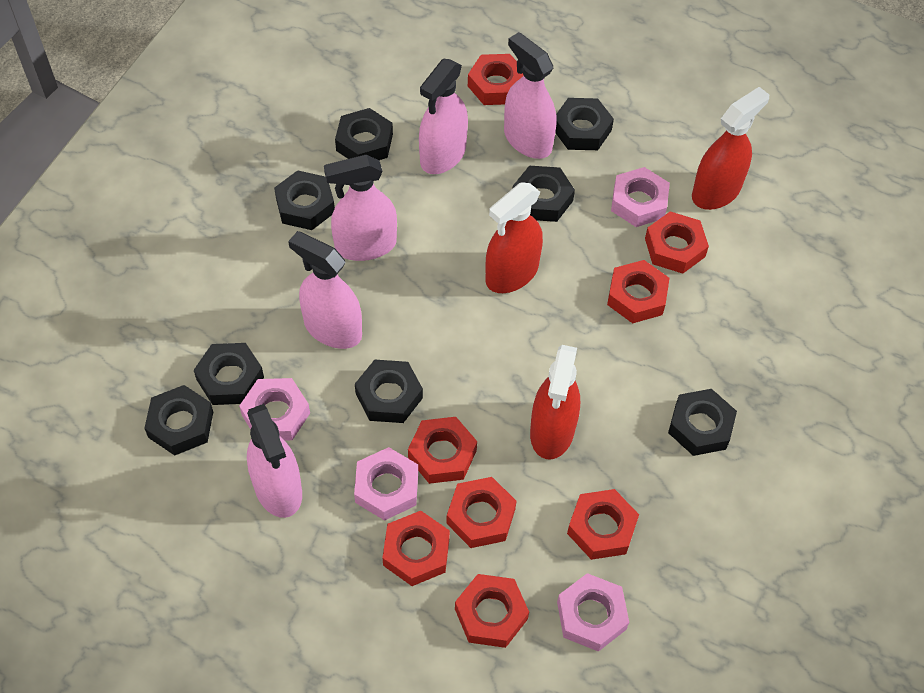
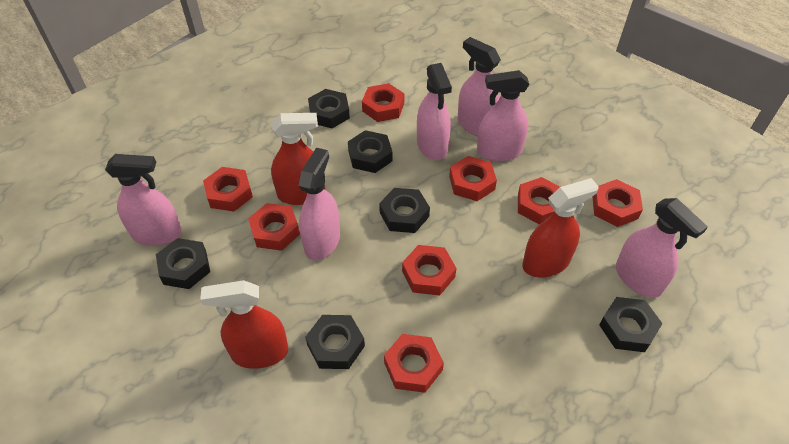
black nut: [144,385,213,456] [194,343,264,405] [274,170,335,230] [335,108,393,160] [355,360,423,423] [513,166,575,222] [555,98,614,150] [668,389,737,456] = 8 -> [156,238,210,289] [305,315,365,369] [308,89,350,128] [348,130,392,173] [379,188,430,233] [599,297,663,352] = 6
pink nut: [239,378,310,441] [354,447,418,521] [557,573,629,652] [611,167,670,227] = 4 -> none = 0
pink spray bottle: [247,404,302,518] [288,231,362,349] [324,155,397,261] [419,59,468,174] [504,32,557,159] = 5 -> [105,154,182,246] [298,147,340,261] [417,63,452,160] [458,37,501,136] [477,70,529,161] [616,198,708,298] = 6

